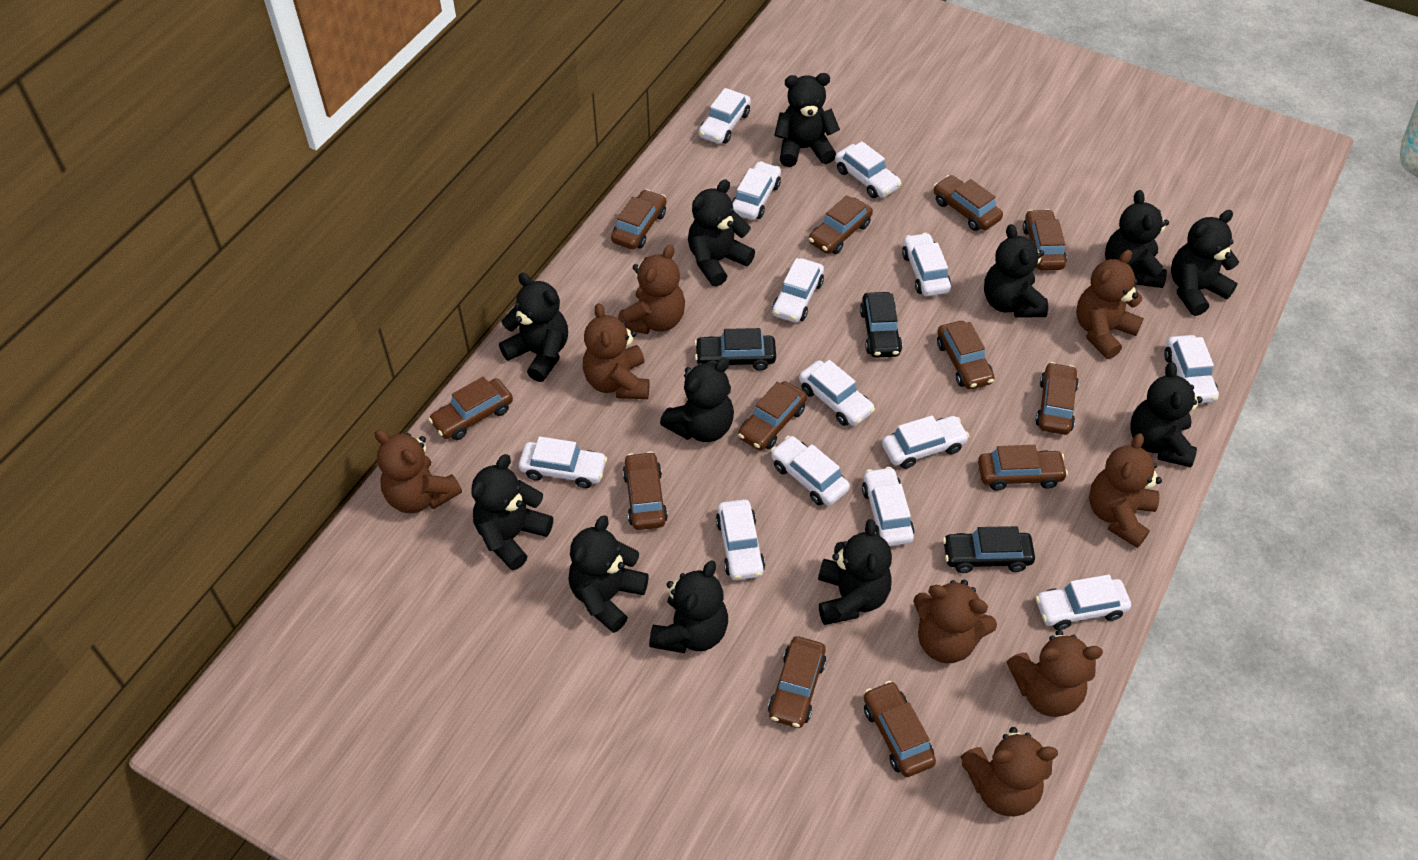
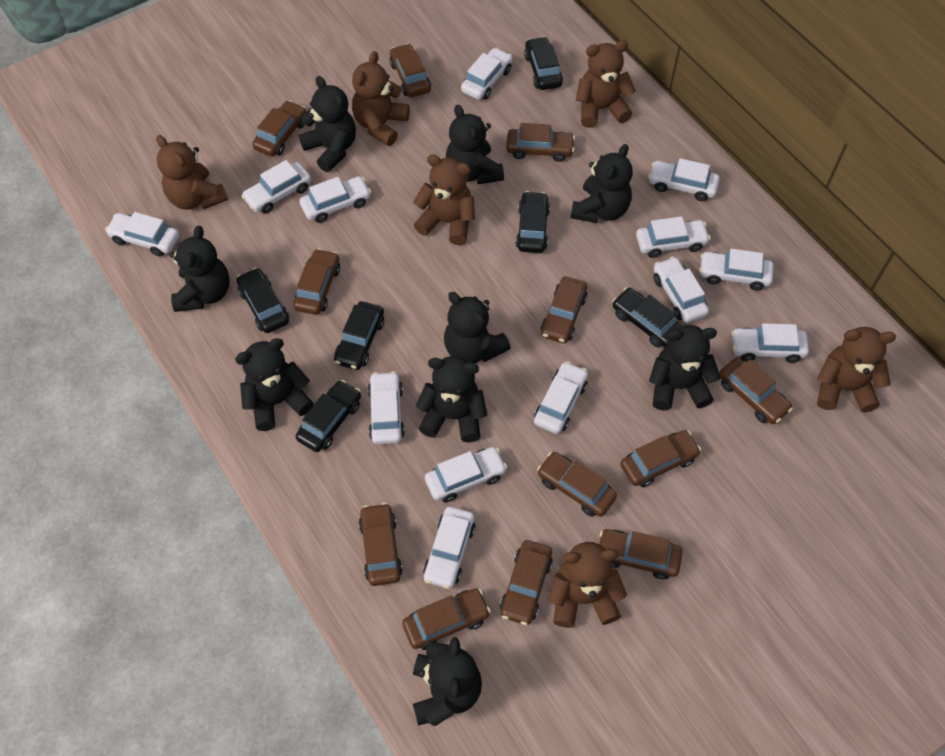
black car: [694,328,776,371] [860,292,903,358] [943,526,1035,573] = 3 -> [236,268,289,333] [296,380,361,452] [334,301,384,370] [516,191,550,253] [524,37,563,90] [612,287,682,348] = 6
black teddy bear: [471,454,553,570] [499,273,568,382] [568,515,649,633] [649,560,728,653] [660,358,734,442] [688,180,755,287] [774,73,840,167] [818,519,892,625] [984,224,1048,317] [1105,190,1169,288] [1130,362,1203,467] [1171,210,1239,316] = 12 -> [170,226,230,312] [235,338,314,431] [299,76,356,172] [413,637,482,726] [416,356,487,443] [444,292,511,363] [446,105,504,184] [571,144,633,223] [649,325,721,411] = 9
brown teddy bear: [374,429,462,513] [583,303,649,399] [618,245,685,334] [913,580,997,663] [961,727,1058,817] [1007,630,1103,717] [1076,250,1144,359] [1089,433,1162,548] = 8 -> [156,135,228,210] [352,51,410,146] [413,154,475,245] [548,542,627,628] [576,40,636,128] [817,327,896,412] = 6

